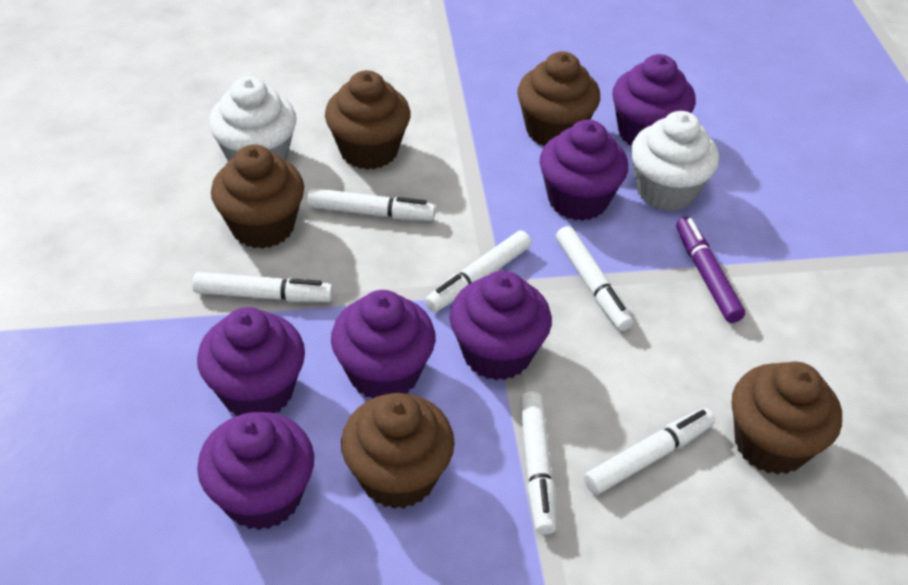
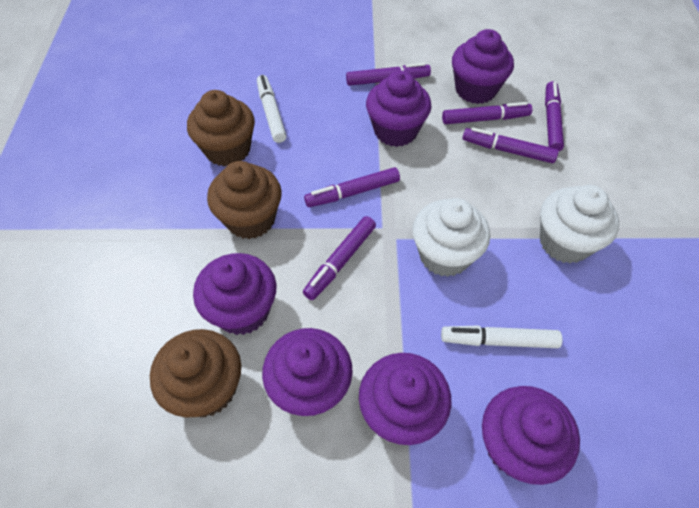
brown cupcake: [211,145,304,249] [325,70,411,170] [341,393,455,509] [518,51,600,146] [732,362,842,475] = 5 -> [150,329,241,417] [187,90,255,167] [207,161,282,239] = 3
purple marker: [676,217,745,323] = 1 -> [303,216,376,300] [304,167,400,207] [346,63,431,86] [442,102,532,124] [463,127,559,163] [545,81,564,151] = 6
white marker: [192,272,333,302] [307,188,436,221] [425,231,531,312] [520,391,557,534] [556,226,633,331] [584,408,715,494] = 6 -> [257,75,286,143] [441,326,562,348] = 2

